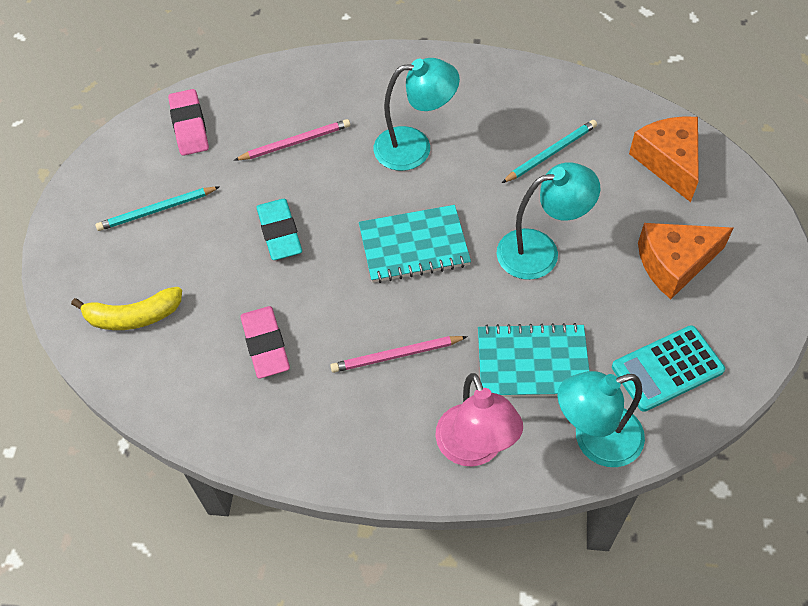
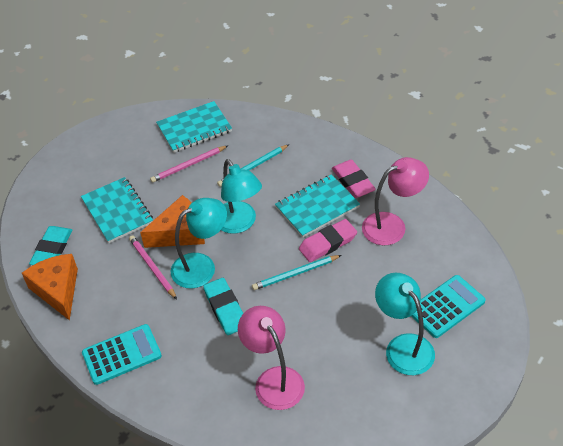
pink lamp: [435,373,523,467] = 1 -> [238,306,305,410] [362,157,429,245] = 2
turquoise calculator: [612,325,725,412] = 1 -> [82,324,162,385] [411,275,486,338] = 2
turquoise eraser: [256,199,302,260] = 1 -> [29,226,73,265] [203,278,244,335] = 2
turquoise notebook: [359,205,471,283] [478,323,589,397] = 2 -> [81,177,153,243] [156,101,232,153] [275,174,360,238] = 3
yellow banana: [71,287,182,330] = 1 -> none = 0

